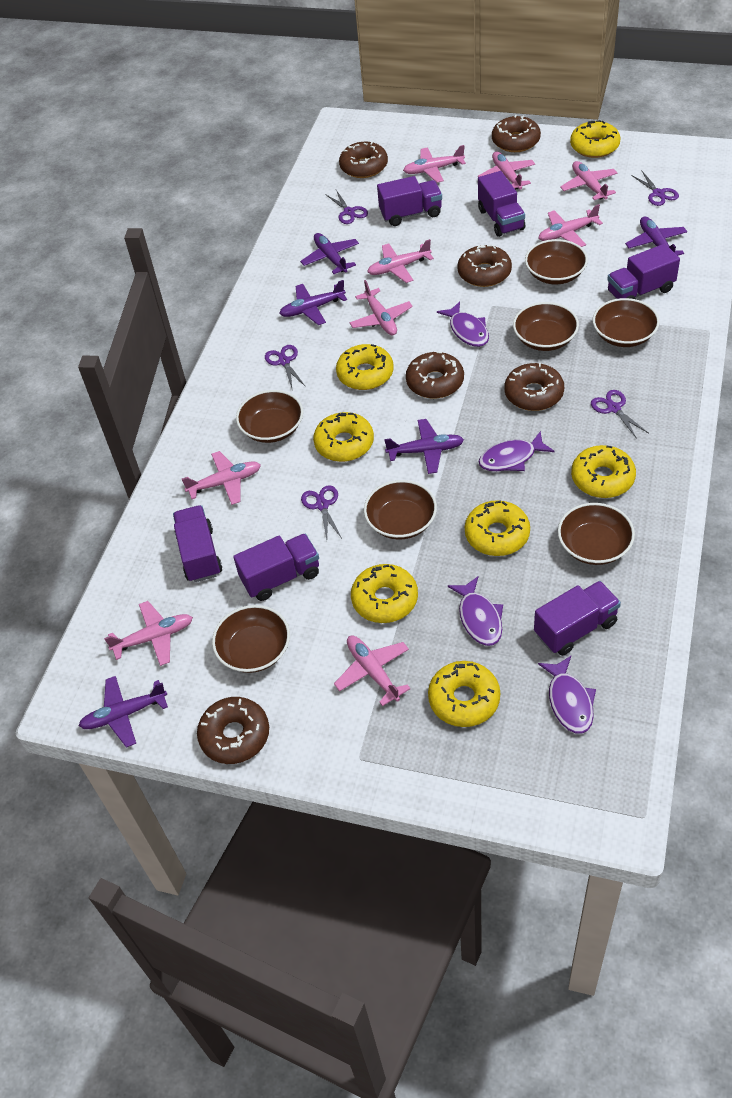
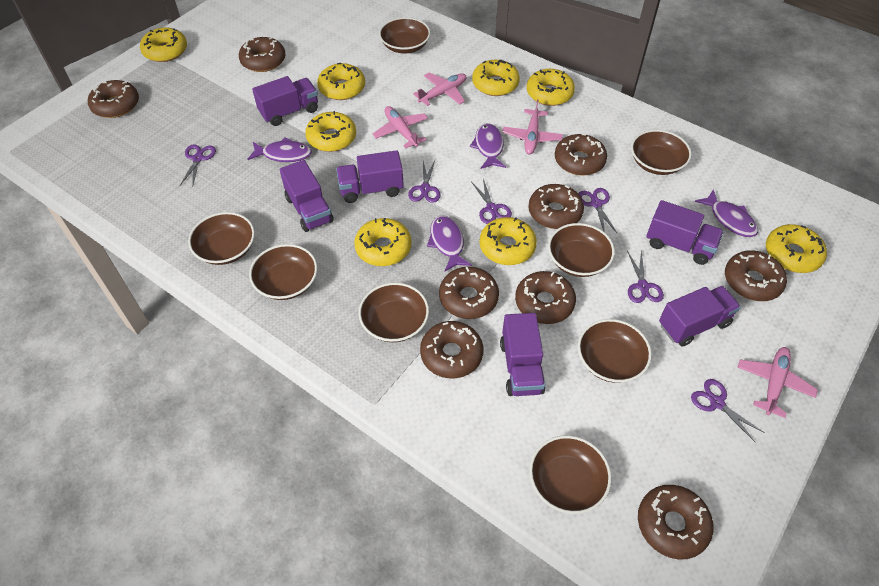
brown bowl: [212,605,290,673] [236,390,303,443] [364,480,437,539] [513,302,579,351] [525,239,588,284] [558,503,635,565] [593,298,660,347] = 7 -> [188,212,255,265] [249,244,317,300] [359,282,429,342] [379,17,430,53] [529,435,611,514] [548,223,615,277] [578,319,652,383] [631,130,692,175] = 8
brown donut: [197,697,269,764] [339,141,388,178] [406,351,464,398] [457,245,512,287] [492,115,541,152] [504,363,564,411] = 6 -> [88,80,139,118] [239,37,285,72] [420,321,483,378] [439,267,499,319] [515,271,576,324] [528,184,584,229] [555,134,607,175] [638,485,714,560] [725,250,787,301] = 9
pink plane: [104,601,193,666] [182,451,261,505] [334,636,411,706] [349,280,413,335] [367,239,434,283] [403,145,466,183] [478,151,535,190] [538,204,603,247] [560,161,617,200] = 9 -> [373,106,428,149] [413,72,466,106] [502,99,563,154] [738,347,818,418] = 4
purple plane: [79,676,168,748] [279,280,347,325] [300,233,359,274] [384,419,464,474] [625,216,687,256] = 5 -> none = 0
purple scissors: [265,345,306,388] [301,485,342,540] [325,190,368,224] [591,390,648,439] [631,170,679,206] = 5 -> [180,144,216,187] [408,161,441,203] [472,179,512,224] [578,188,618,234] [627,250,664,303] [691,379,765,443] = 6
yellow donut: [313,412,374,462] [336,344,394,390] [351,564,418,623] [428,661,500,727] [465,500,530,556] [570,120,620,158] [571,445,636,498] = 7 -> [140,27,187,62] [305,111,356,152] [317,63,365,100] [354,218,412,266] [472,60,520,96] [480,217,537,265] [527,69,575,106] [766,224,827,273] = 8

